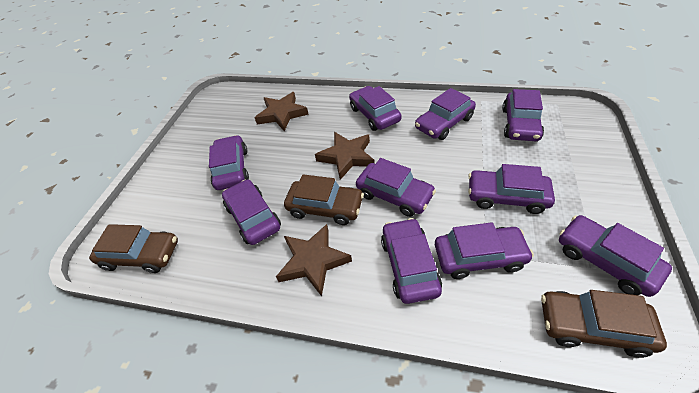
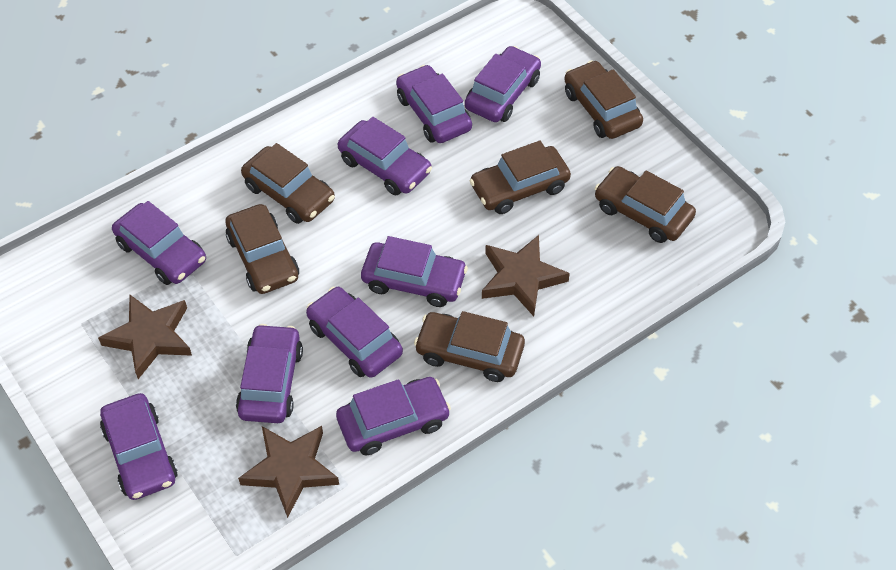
brown car: [89,224,178,273] [284,174,364,225] [541,290,667,358] = 3 -> [225,204,299,294] [241,143,335,224] [414,311,525,382] [469,141,571,214] [564,60,643,139] [594,166,696,243] = 6
purple car: [209,135,249,190] [222,180,281,245] [349,86,402,131] [356,158,436,217] [381,218,442,304] [415,88,476,140] [435,222,534,279] [468,164,555,214] [502,89,544,141] [559,215,672,297] = 10 -> [100,393,178,500] [112,201,206,285] [236,324,303,423] [306,287,403,378] [336,377,451,455] [338,117,432,195] [361,236,468,307] [396,65,472,143] [465,46,541,122] = 9

